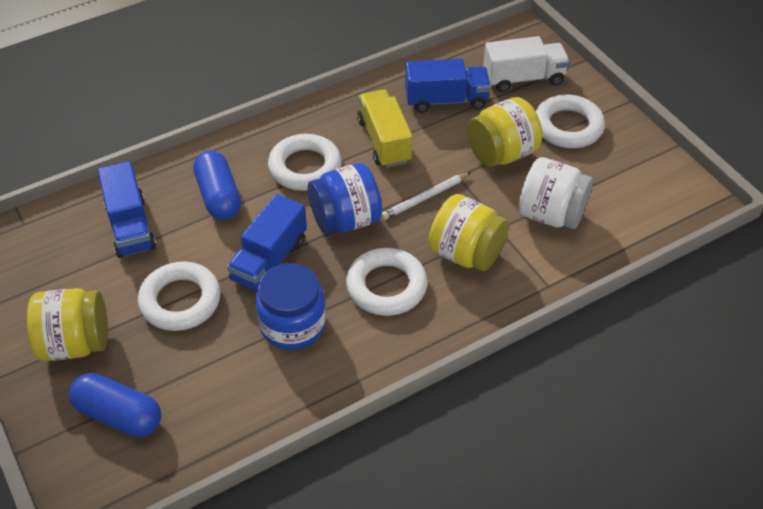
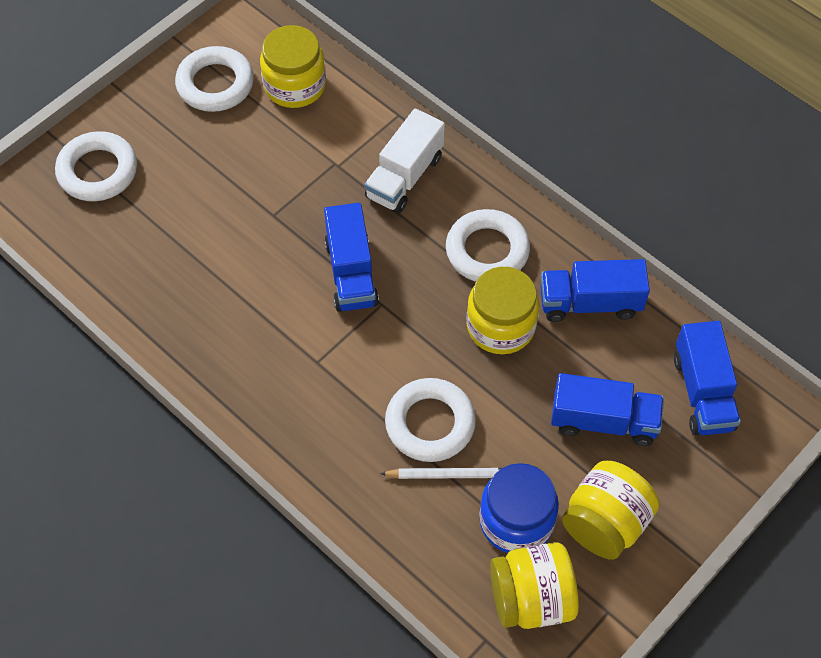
blue capsule: [69,373,161,437] [193,150,241,220] = 2 -> none = 0
blue jar: [255,263,326,350] [308,163,382,234] = 2 -> [479,463,559,553] = 1
blue truck: [98,161,156,258] [227,194,307,291] [405,58,491,113] = 3 -> [324,203,379,312] [541,259,650,322] [551,373,664,446] [674,321,741,435] = 4
white jar: [518,157,593,229] = 1 -> none = 0
yellow jar: [27,288,108,361] [428,194,509,271] [467,97,542,167] = 3 -> [260,25,326,108] [466,267,539,354] [490,542,579,629] [562,461,659,559] = 4
yellow truck: [357,90,412,168] = 1 -> none = 0

